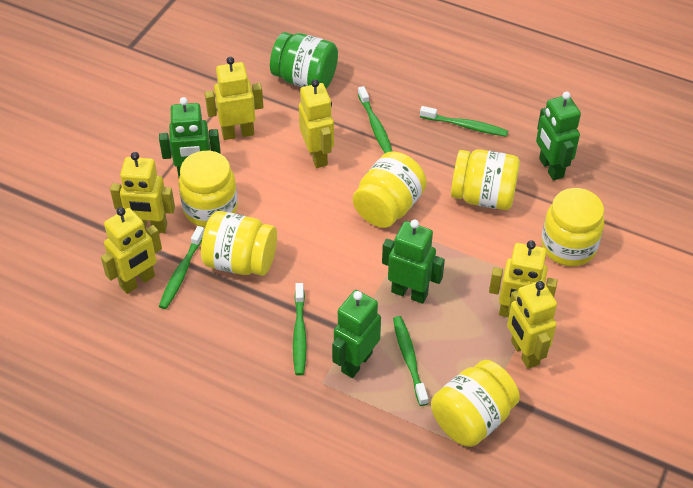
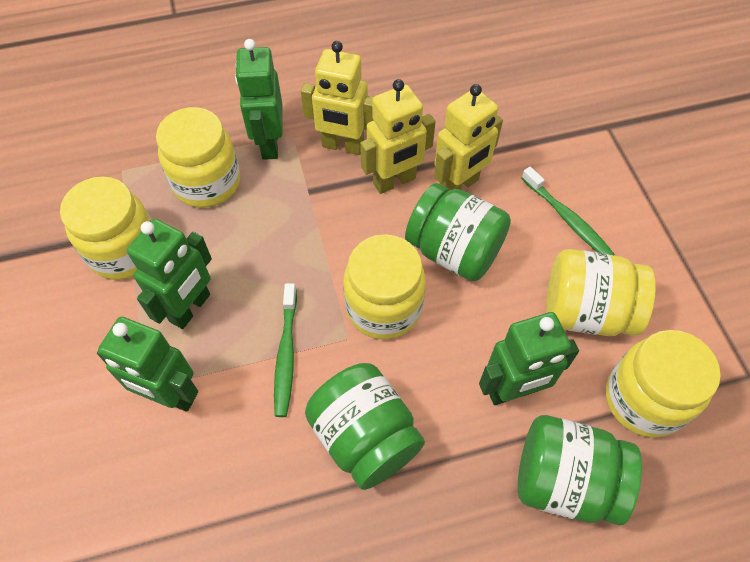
green jar: [270,32,338,89] = 1 -> [305,363,425,490] [405,183,511,281] [518,415,642,526] = 3
green toothbrush: [159,226,204,309] [293,283,307,376] [358,86,392,153] [393,316,428,406] [420,106,508,137] = 5 -> [274,283,297,417] [521,167,615,255] = 2
yellow jar: [179,151,238,227] [201,211,277,276] [353,151,427,228] [431,360,520,447] [451,149,520,210] [541,188,604,266] = 6 -> [60,177,151,280] [156,107,240,208] [343,234,426,339] [546,249,656,336] [606,330,721,437] = 5
yellow robot: [101,207,162,294] [110,152,175,233] [205,57,264,140] [299,79,334,168] [489,240,558,317] [507,281,557,369] = 6 -> [301,41,374,155] [360,79,436,194] [434,84,503,190] = 3

